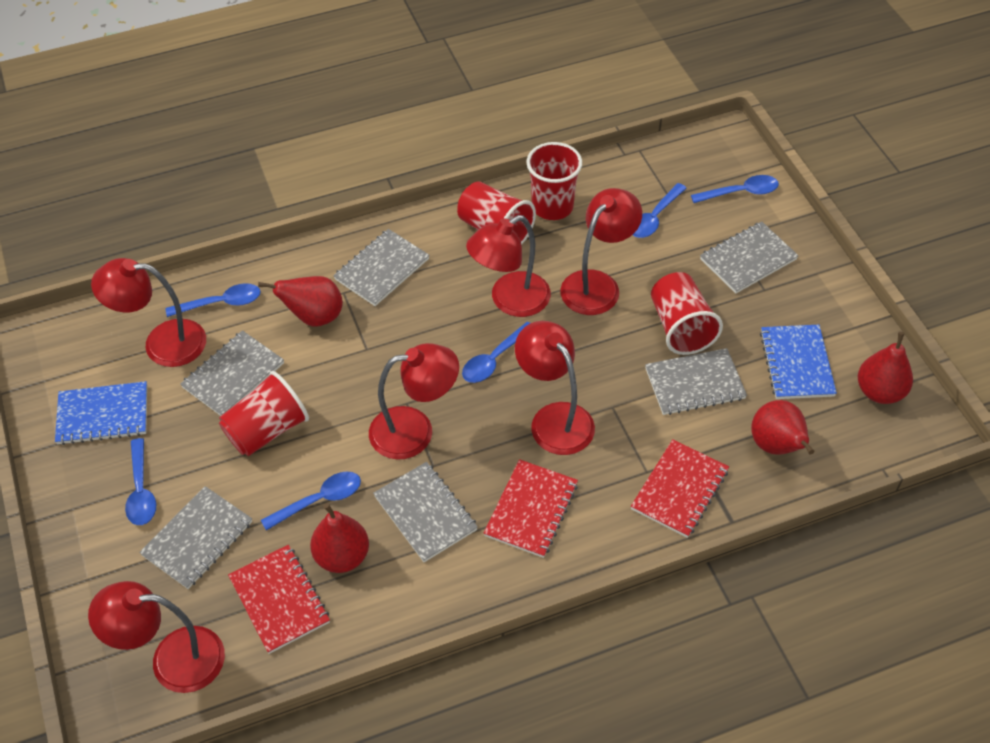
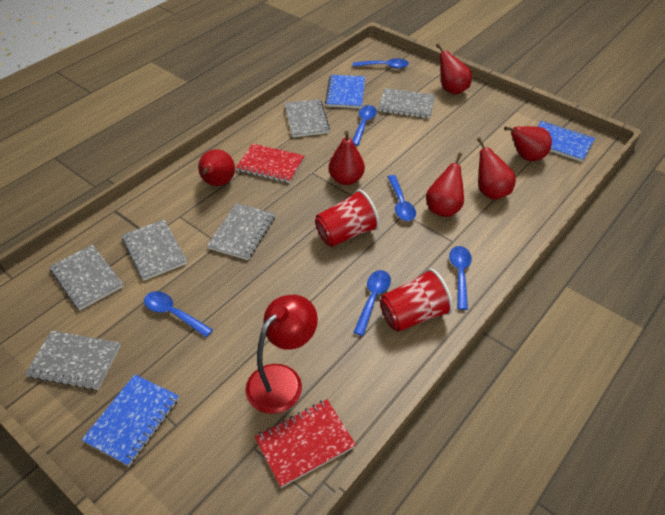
blue notebook: [55,381,147,445] [760,325,837,399] = 2 -> [82,374,179,466] [325,75,365,108] [538,121,595,162] = 3
red cup: [219,371,309,456] [457,181,536,245] [526,142,582,220] [651,272,723,355] = 4 -> [315,190,380,247] [380,268,453,332] = 2
red lamp: [88,581,225,693] [91,258,206,367] [369,343,459,460] [466,215,551,317] [515,321,595,455] [560,188,642,315] = 6 -> [245,295,318,414] = 1
red notebook: [228,545,330,654] [484,459,578,558] [631,439,729,538] = 3 -> [236,144,305,183] [255,399,356,488] = 2
red pear: [258,276,343,327] [310,503,369,573] [751,400,814,455] [858,332,913,404] = 4 -> [198,149,235,186] [328,131,365,185] [426,153,464,217] [436,44,472,95] [477,137,516,200] [504,126,552,161] = 6

